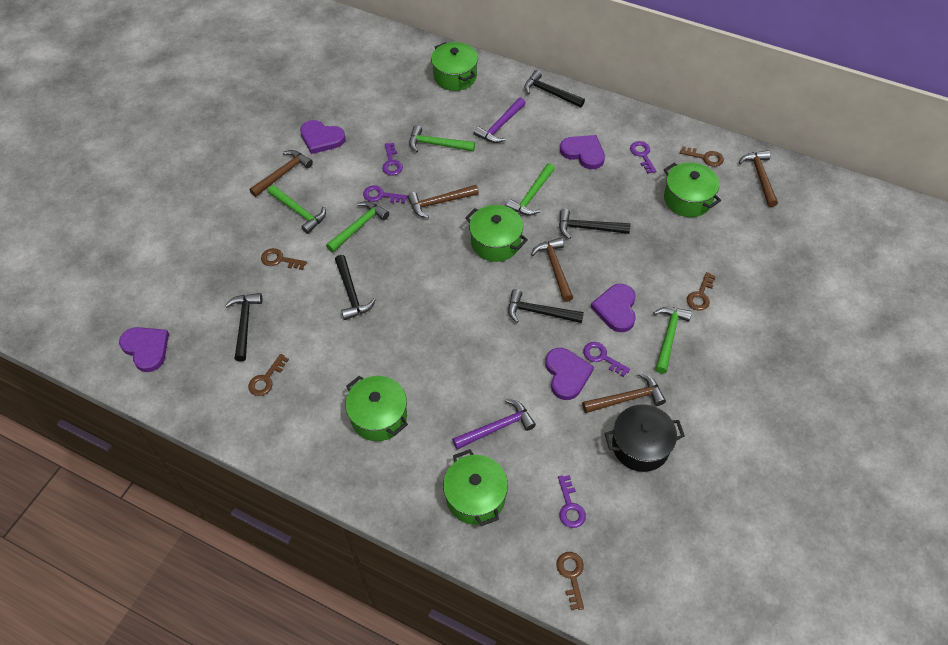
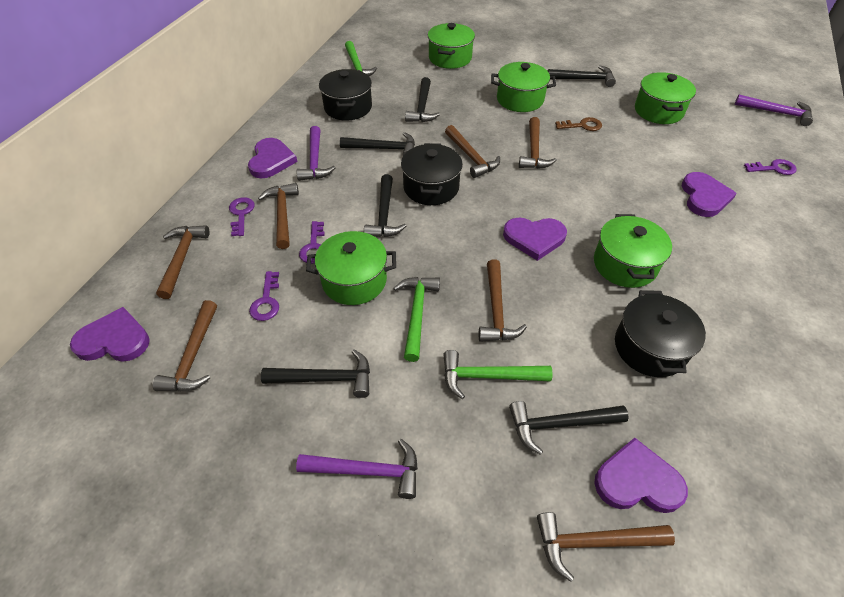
black hammer: [225,293,262,361] [335,255,376,320] [508,289,584,323] [524,70,585,108] [559,209,630,239] = 5 -> [261,350,370,398] [340,132,415,156] [364,174,406,237] [405,77,440,122] [509,401,629,455] [548,65,616,87] = 6
black pot: [604,404,685,472] = 1 -> [319,69,372,121] [401,143,463,205] [615,290,706,377] = 3
brown hammer: [249,150,313,197] [407,185,479,218] [531,238,573,302] [582,372,666,413] [739,150,778,207] = 5 -> [152,300,217,391] [156,225,209,299] [258,183,299,249] [445,125,500,178] [479,259,527,342] [519,117,557,169] [537,512,675,582] = 7
brown key: [248,354,289,396] [261,248,307,270] [556,552,584,610] [680,146,724,167] [687,272,716,311] = 5 -> [555,117,602,131] = 1
green hammer: [268,185,326,234] [326,201,389,253] [409,125,475,153] [506,163,555,216] [653,307,692,374] = 5 -> [345,41,377,76] [393,277,440,362] [443,350,552,399] = 3
purple hammer: [452,399,536,450] [474,97,526,143] = 2 -> [296,439,418,499] [297,126,336,181] [735,95,813,126] = 3
purple key: [363,185,407,203] [382,143,403,176] [558,475,586,528] [583,342,630,377] [630,141,656,174] = 5 -> [229,197,255,236] [249,271,279,321] [299,221,325,264] [744,159,796,175] = 4

